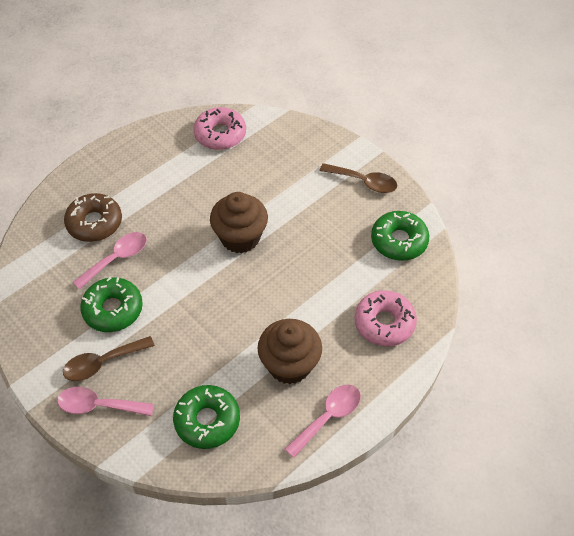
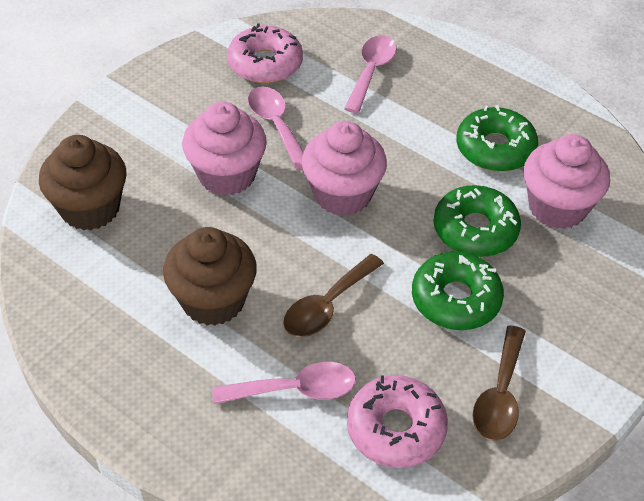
brown donut: [64,193,122,242] = 1 -> none = 0
pink cupcake: none = 0 -> [182,101,267,196] [302,121,387,216] [524,134,610,229] = 3

